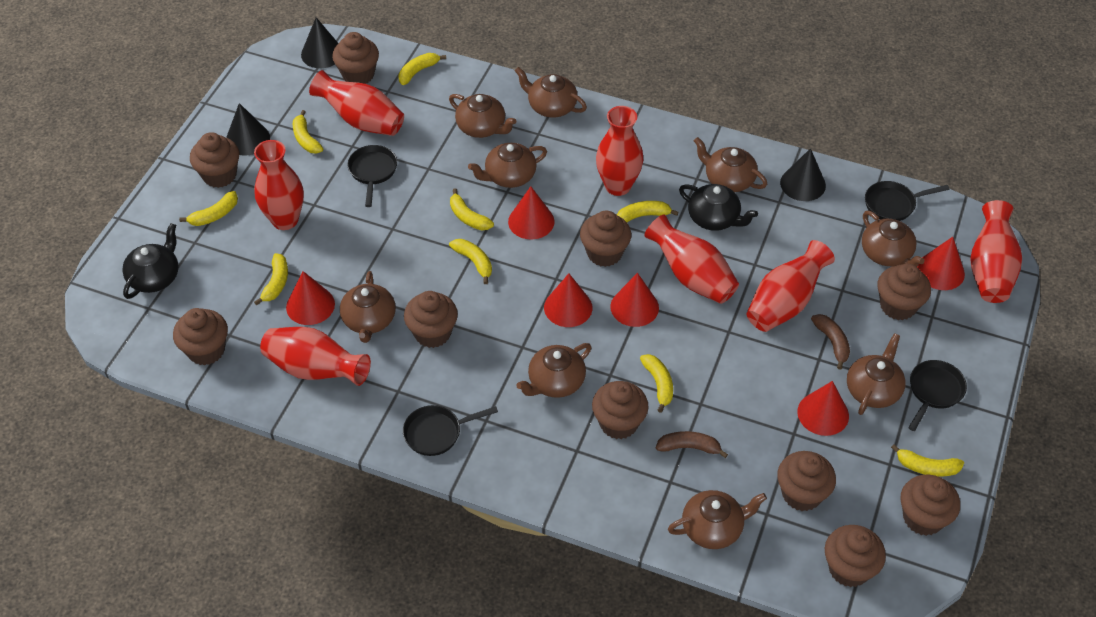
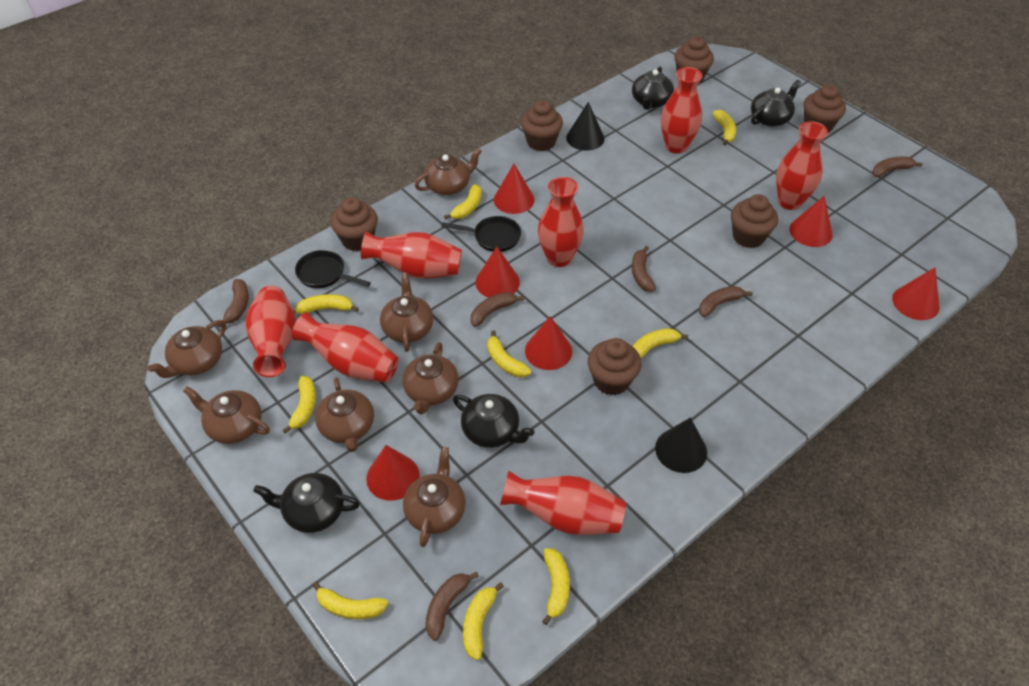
black cone: [226,103,270,156] [301,17,339,68] [780,148,826,201] = 3 -> [566,102,605,151] [655,417,707,473] = 2
black pan: [348,145,397,207] [403,405,498,456] [865,181,949,221] [908,360,967,431] = 4 -> [295,250,371,288] [441,216,521,252] = 2
black teapot: [122,223,178,299] [679,184,758,231] = 2 -> [253,473,360,533] [453,394,534,448] [632,67,674,110] [751,80,801,127] = 4
brown banana: [656,431,728,458] [811,314,850,370] = 2 -> [217,279,249,328] [425,572,479,641] [470,292,524,327] [632,246,656,292] [699,286,753,317] [872,157,923,177] = 6
brown cupcake: [173,308,228,366] [190,132,239,188] [332,32,379,84] [404,291,458,348] [580,210,631,267] [592,381,649,439] [777,451,836,511] [825,525,886,587] [878,263,931,320] [900,475,960,536] = 10 -> [331,197,378,251] [521,100,563,151] [588,338,641,395] [675,36,714,83] [731,194,778,248] [803,84,846,133] = 6
brown teapot: [340,271,396,343] [449,94,516,138] [468,143,547,188] [515,67,587,118] [516,343,592,398] [668,490,767,549] [694,137,767,192] [847,333,906,415] [862,211,924,267] = 9 -> [147,320,226,378] [183,387,270,444] [315,378,374,452] [380,273,434,352] [402,342,459,414] [403,447,466,547] [415,148,482,195] = 7

